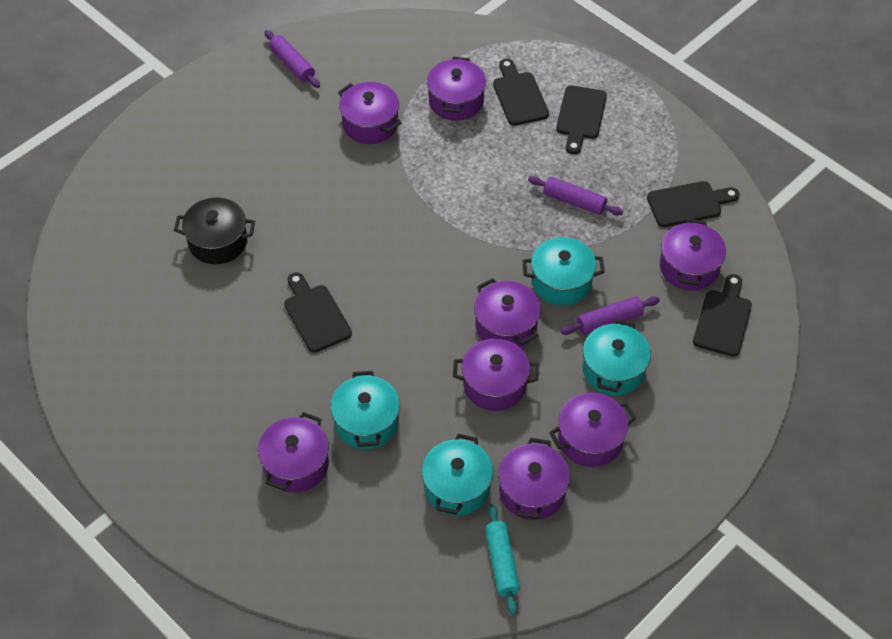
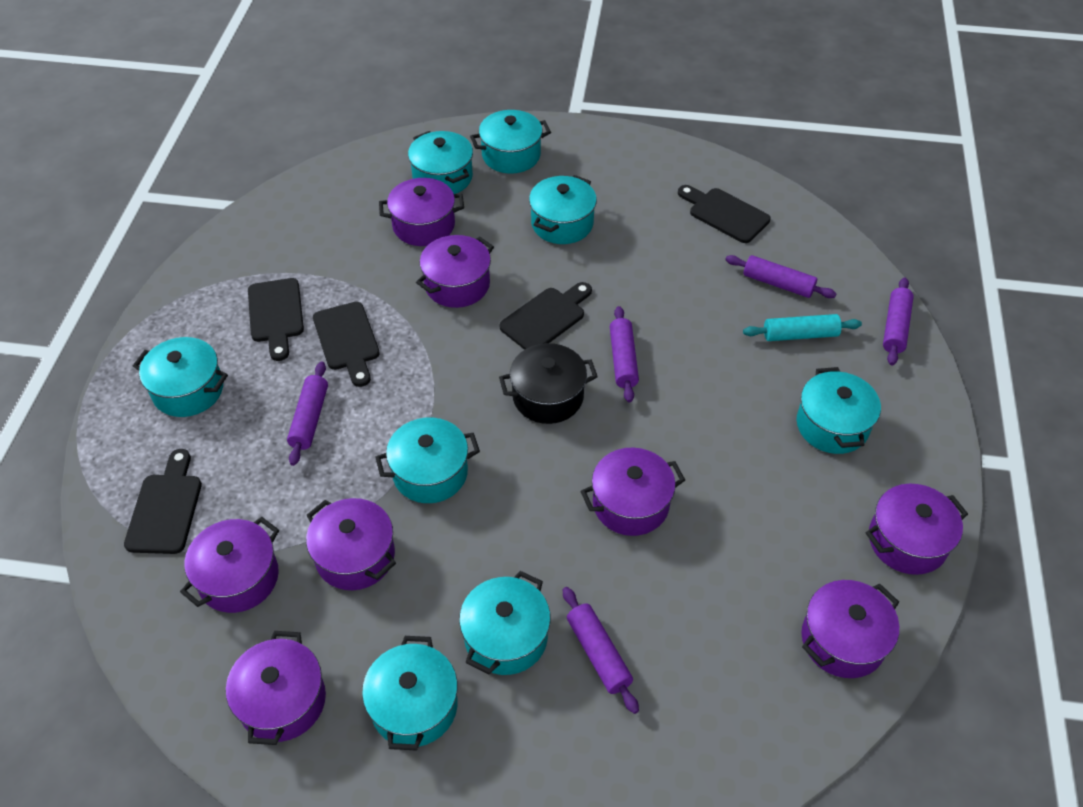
purple rolling pin: [264,30,320,88] [528,176,623,216] [560,296,660,335] = 3 -> [287,362,328,466] [563,587,639,714] [610,306,639,402] [725,255,836,298] [883,277,914,365] = 5
turquoise pot: [330,371,400,449] [422,434,493,516] [522,237,605,306] [582,319,651,396] = 4 -> [133,337,228,417] [362,636,458,751] [375,418,480,503] [408,131,473,194] [459,571,551,675] [470,110,551,174] [529,175,597,244] [797,367,881,454] = 8

